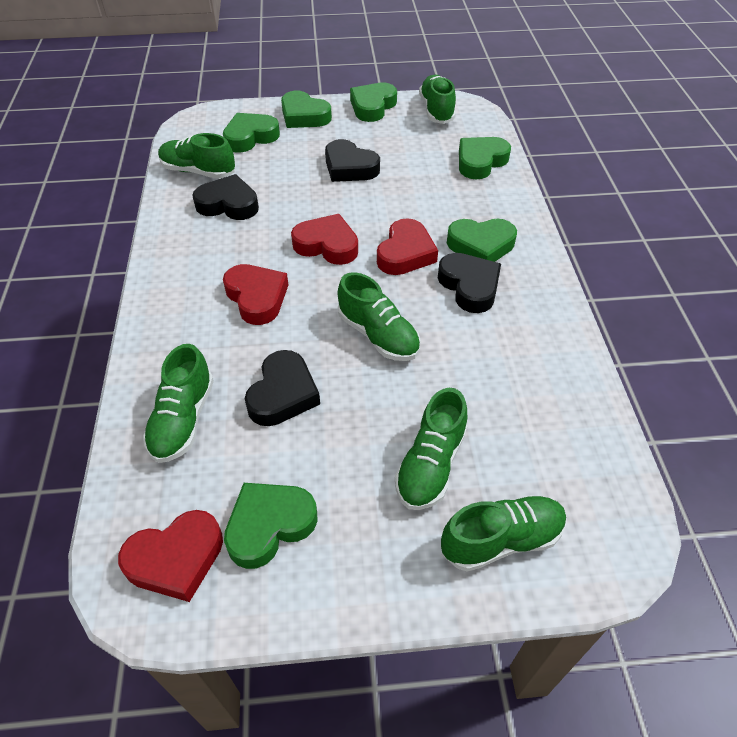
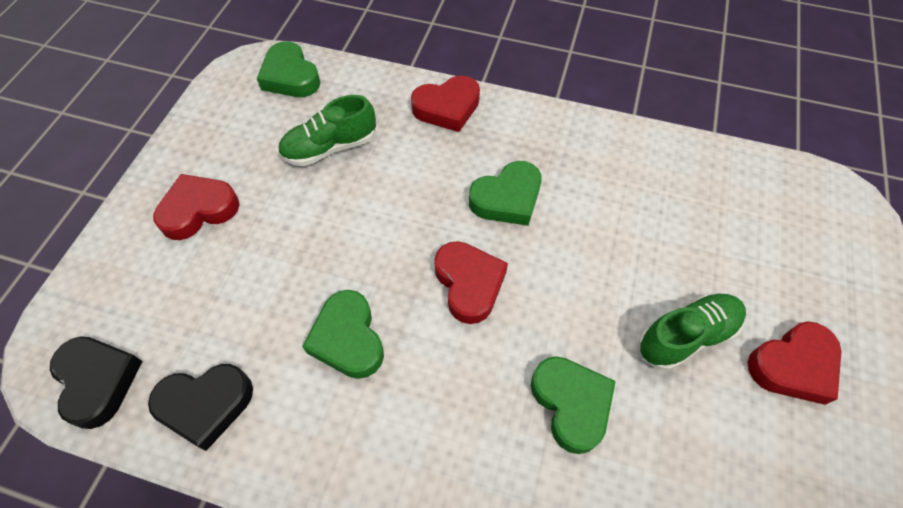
black heart: [192,174,259,220] [245,350,320,426] [325,139,380,182] [438,253,501,313] = 4 -> [50,336,143,429] [148,364,253,451] = 2
green heart: [223,113,280,152] [224,483,317,569] [281,91,332,128] [350,82,397,122] [447,219,517,262] [459,137,511,180] = 6 -> [257,41,320,97] [302,290,384,379] [469,161,541,226] [531,356,616,454] = 4
green shoe: [143,344,214,463] [158,133,235,179] [338,272,420,361] [395,388,468,510] [419,75,456,124] [441,495,567,572] = 6 -> [278,95,376,166] [638,293,746,371] = 2

